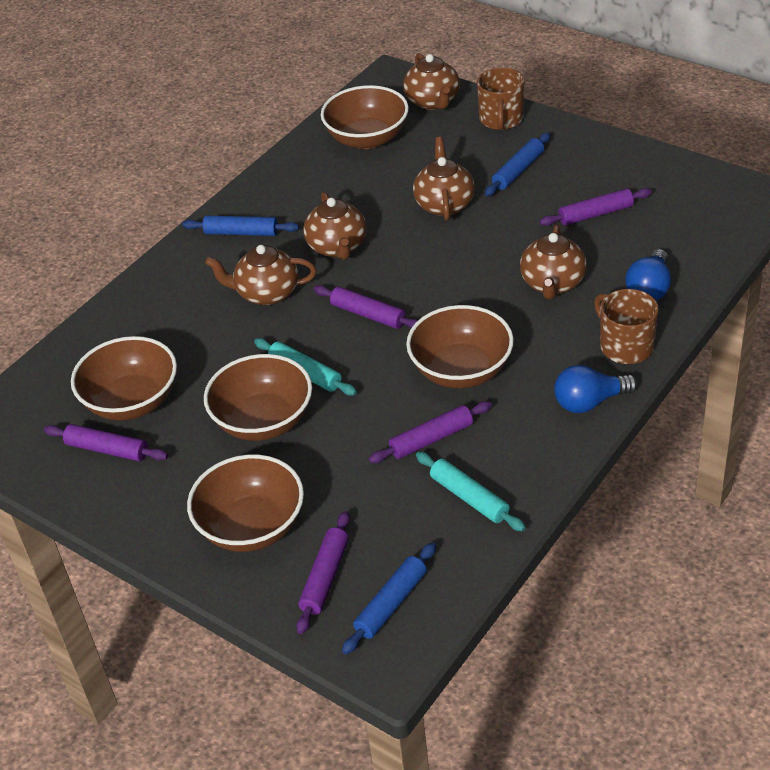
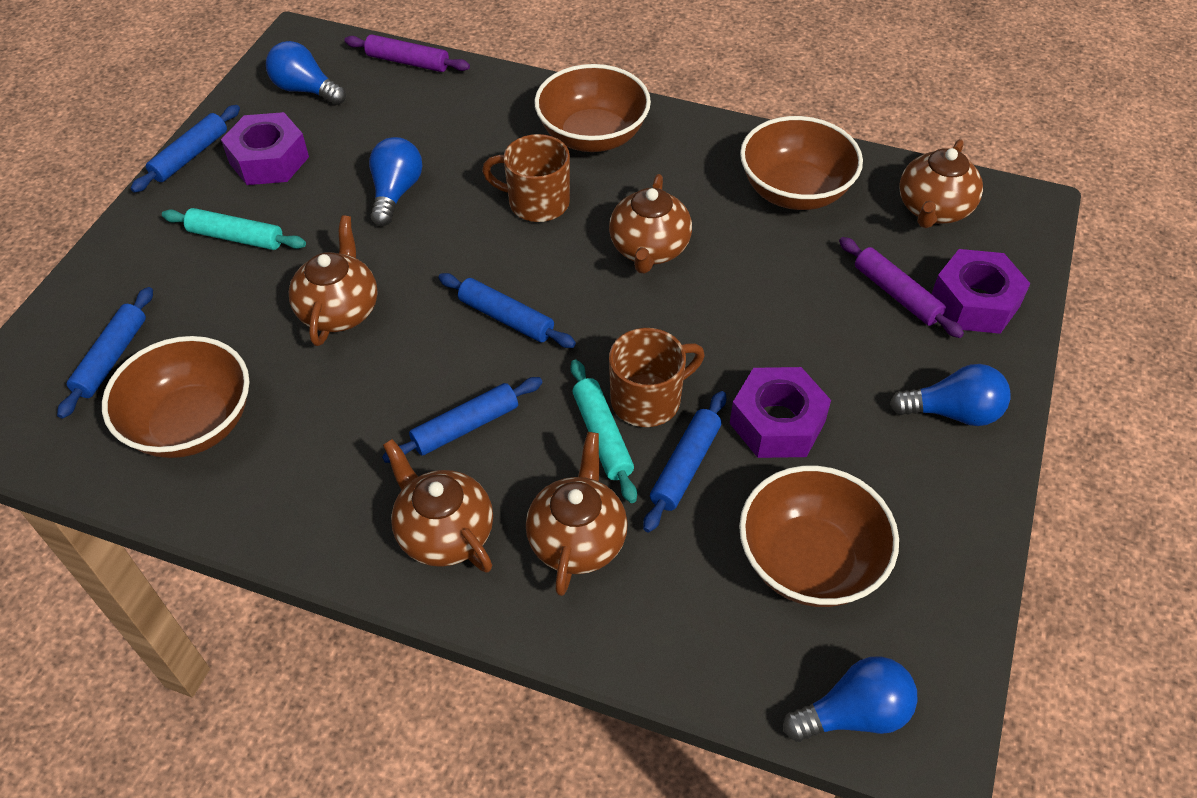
blue light bulb: [554,365,637,413] [625,249,671,300] = 2 -> [266,41,346,105] [369,137,422,226] [783,656,918,742] [890,364,1011,426] = 4
blue rolling pin: [182,216,299,236] [342,542,436,654] [485,133,550,196] = 3 -> [57,287,153,419] [131,105,240,193] [382,377,543,463] [438,273,576,348] [643,391,726,532] = 5
brown bowl: [71,336,177,421] [187,454,304,552] [204,354,312,441] [321,85,409,149] [406,305,514,388] = 5 -> [102,336,249,458] [534,64,651,152] [739,466,899,607] [740,116,863,210] = 4
purple nut: none = 0 -> [221,112,309,185] [730,367,831,458] [932,249,1031,334] = 3
purple rolling pin: [44,424,168,461] [296,511,350,634] [314,285,418,329] [369,401,492,463] [540,188,652,226] = 5 -> [344,34,470,72] [839,237,964,338] = 2

